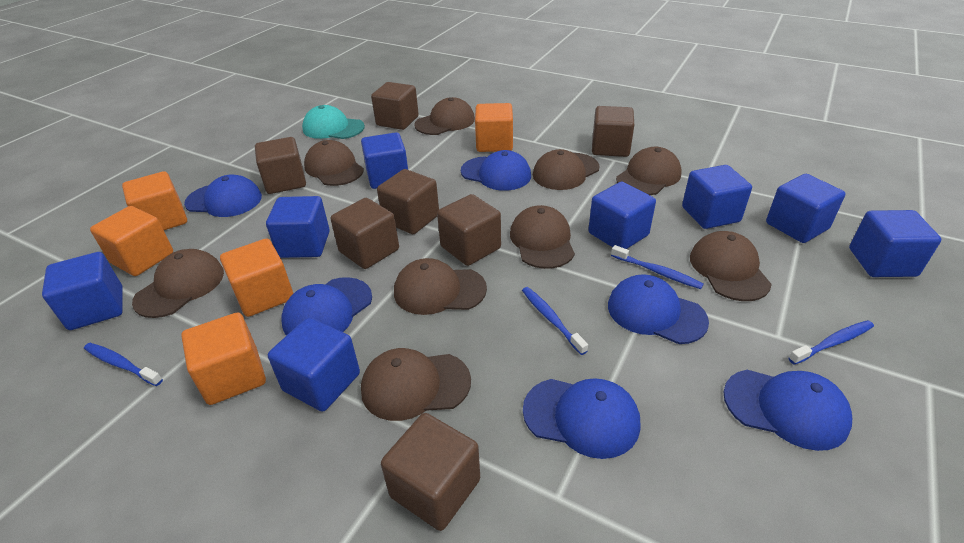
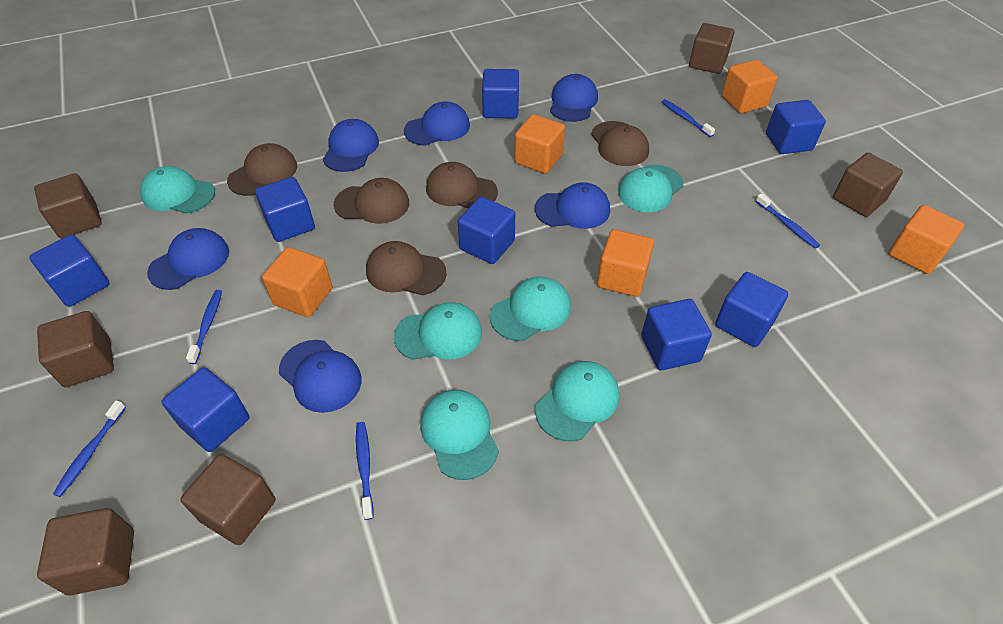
blue toothbrush: [84,343,163,386] [522,287,588,355] [611,245,704,289] [788,320,874,365] = 4 -> [53,401,126,497] [186,290,222,364] [356,422,373,520] [662,99,715,137] [756,193,820,249] = 5
brown cap: [132,249,224,318] [304,140,364,186] [361,348,471,421] [394,258,487,315] [414,97,475,135] [510,205,575,269] [533,149,600,190] [616,147,682,195] [690,231,772,301] = 9 -> [227,143,297,196] [334,178,409,224] [366,241,447,295] [426,162,498,208] [591,121,649,166] = 5
brown cube: [255,137,306,194] [331,198,399,269] [371,82,419,130] [377,169,439,234] [381,413,480,531] [437,194,501,266] [592,106,634,157] = 7 -> [34,173,102,238] [37,311,114,387] [37,508,134,595] [180,454,276,545] [689,23,734,74] [833,153,903,217] = 6
turquoise cap: [302,105,365,139] = 1 -> [140,166,215,214] [394,302,482,360] [420,390,499,480] [490,277,571,341] [535,361,619,442] [618,165,684,212] = 6

